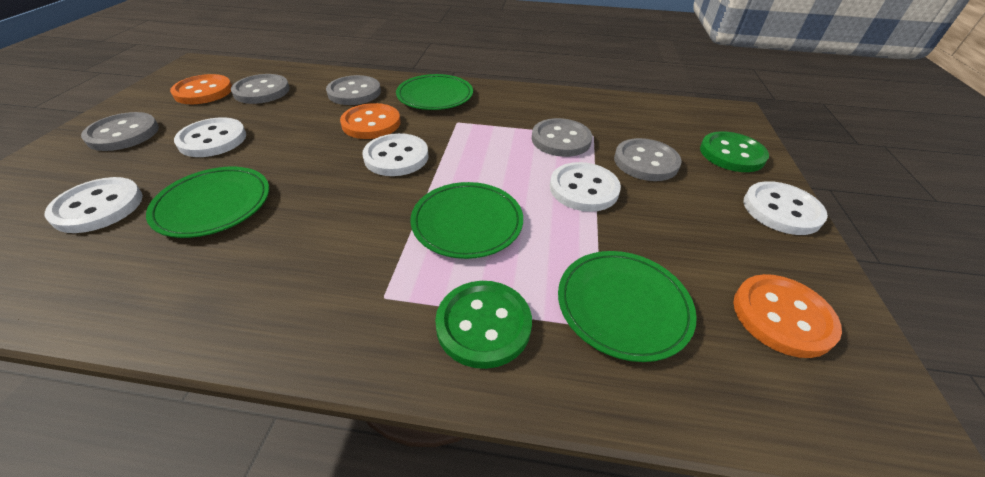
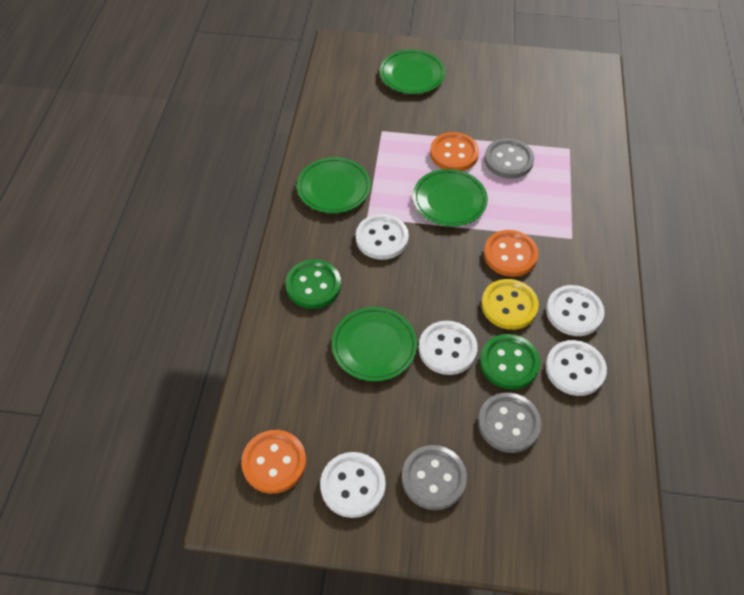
grey button: [81,112,159,151] [231,74,290,104] [326,75,381,105] [532,118,592,157] [614,138,682,181] = 5 -> [402,445,467,510] [478,393,541,453] [484,139,534,179] = 3
yellow button: none = 0 -> [481,279,539,330] = 1

